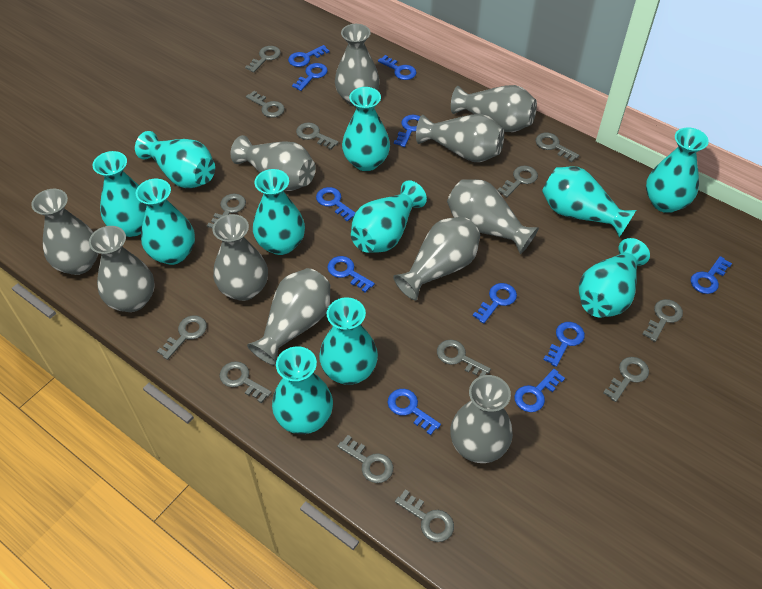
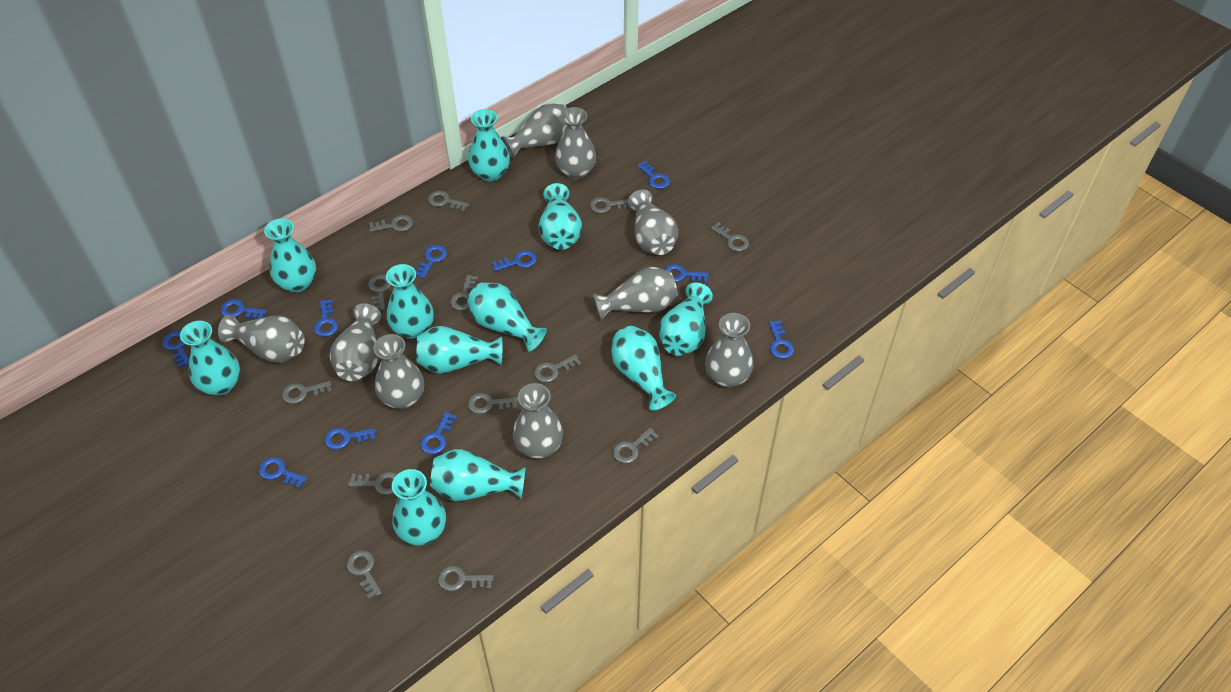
grey vase: [31,189,99,275] [89,226,155,312] [212,214,268,301] [230,135,316,191] [247,268,330,366] [335,24,380,106] [393,216,480,300] [416,114,504,162] [447,179,539,254] [450,375,513,463] [451,85,537,132] = 11 -> [218,315,305,363] [330,303,381,381] [373,334,424,409] [501,103,567,159] [513,383,563,459] [555,107,596,179] [593,267,678,320] [628,190,678,255] [705,313,754,388] = 9

